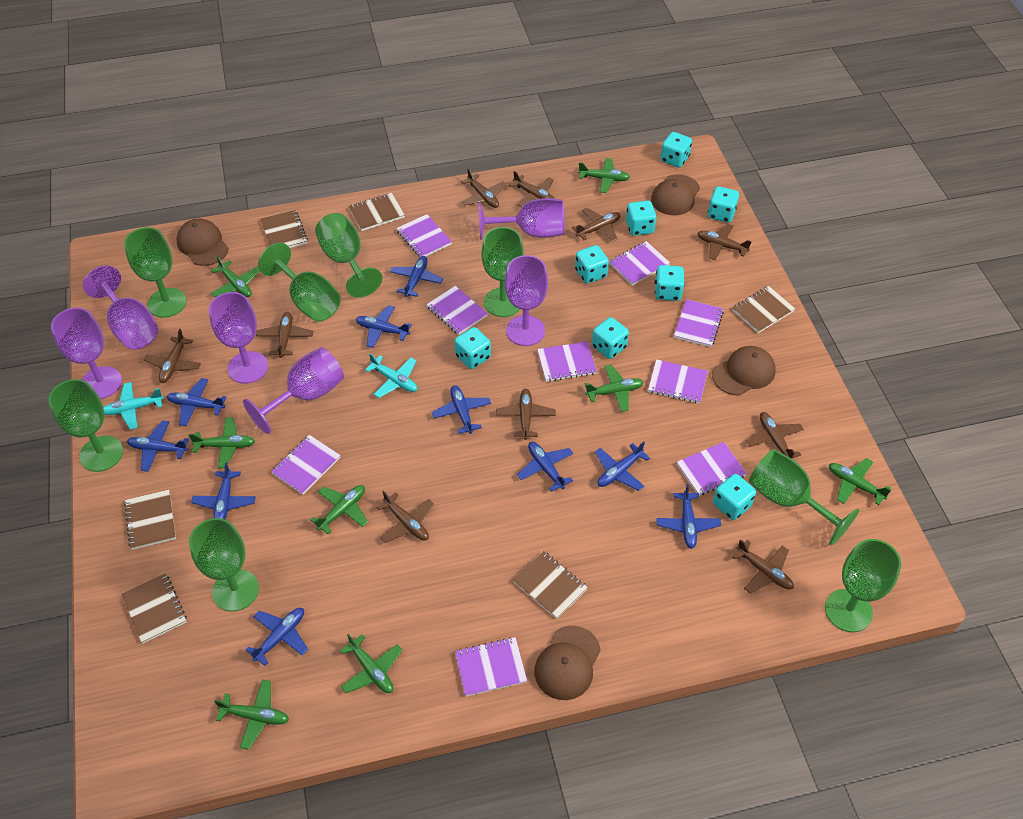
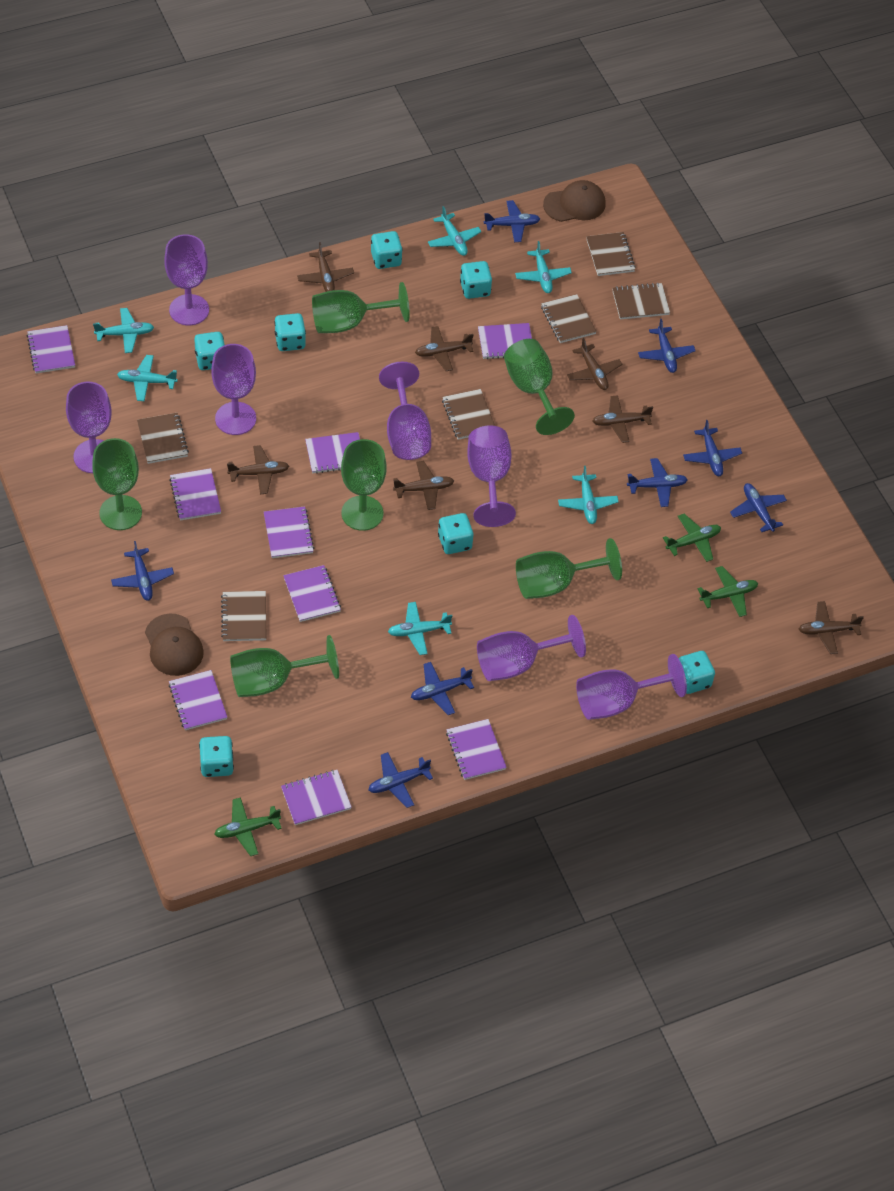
blue plane: [127,421,189,472] [167,378,226,426] [191,462,256,519] [246,608,308,666] [356,305,412,348] [390,256,443,297] [432,385,491,434] [517,442,574,492] [595,441,650,491] [656,484,721,549] = 10 -> [111,541,174,601] [368,752,433,808] [411,662,474,715] [484,200,540,242] [627,458,688,507] [638,319,696,373] [683,420,742,476] [730,483,787,532] = 8
brown cap: [177,218,229,266] [534,626,601,700] [651,174,700,215] [712,346,776,396] = 4 -> [145,614,204,676] [543,180,606,222] = 2
brown plane: [143,329,201,383] [256,312,313,358] [376,491,434,543] [461,168,506,208] [496,389,556,440] [509,171,555,208] [572,208,620,242] [697,224,752,260] [732,539,794,594] [746,412,804,459] = 10 -> [227,445,289,494] [297,242,354,292] [393,461,454,510] [415,326,474,371] [567,337,622,390] [593,395,653,443] [799,601,864,654] = 7
green goblet: [48,379,123,472] [124,227,187,318] [189,518,259,612] [258,242,341,322] [315,213,382,298] [481,227,524,317] [749,449,859,545] [825,539,901,632] = 8 -> [92,438,142,530] [230,635,339,697] [312,282,410,333] [341,439,386,531] [504,339,575,435] [516,538,622,599] = 6
green plane: [189,417,255,468] [211,256,260,297] [214,679,289,750] [310,485,368,535] [340,634,403,693] [578,158,630,193] [585,365,644,412] [829,458,891,505] = 8 -> [214,797,282,856] [663,514,721,562] [698,566,758,617] = 3
purple goblet: [51,308,122,399] [83,265,158,349] [209,292,268,384] [243,347,344,434] [479,198,565,239] [505,255,548,346] = 6 -> [66,382,112,473] [164,234,209,326] [211,344,256,435] [379,362,431,460] [467,425,516,527] [477,615,586,681] [576,654,687,720] = 7
turquoise dice: [454,327,491,369] [575,245,609,284] [592,317,629,359] [626,201,657,236] [655,265,685,301] [660,132,692,168] [708,186,739,223] [713,474,756,520] = 8 -> [194,332,225,370] [199,736,234,777] [274,313,306,351] [371,231,403,269] [438,513,473,554] [460,261,492,299] [679,651,715,694] = 7
turquoise plane: [103,382,164,430] [365,354,417,398] = 2 -> [93,308,154,353] [117,355,178,401] [388,602,452,655] [428,206,482,256] [515,241,572,293] [558,466,619,524] = 6

